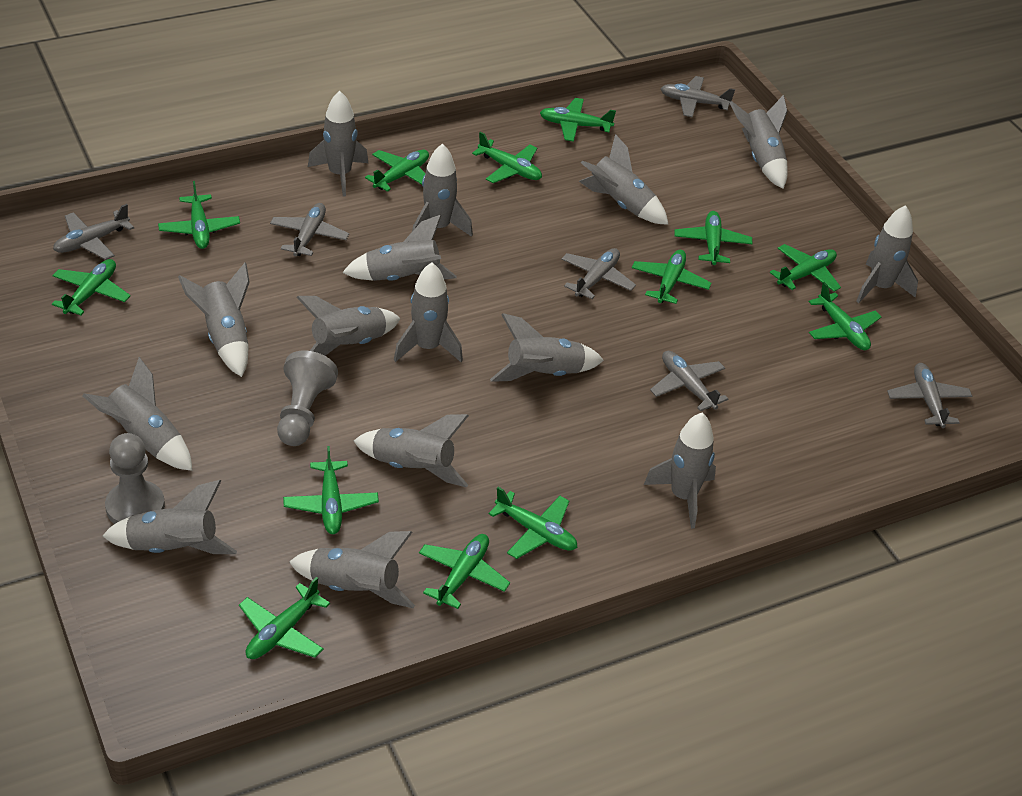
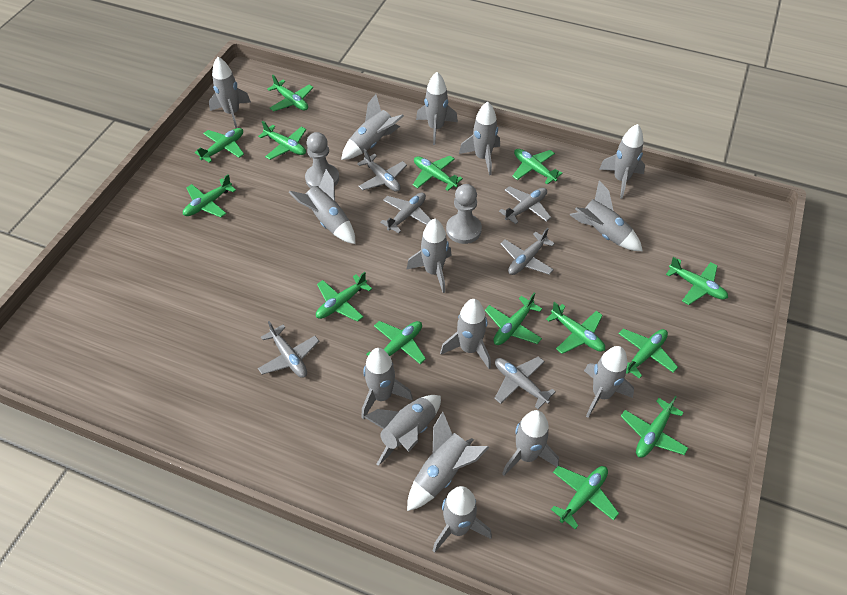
green plane: [52,259,131,315] [158,181,240,249] [239,577,330,659] [283,446,379,534] [365,150,429,192] [419,534,510,609] [472,132,542,183] [488,487,577,559] [540,98,616,141] [632,250,711,304] [675,211,753,265] [770,244,841,292] [809,282,881,350] = 13 -> [183,174,236,217] [195,128,244,163] [258,121,306,160] [267,75,313,112] [316,272,372,322] [366,321,426,364] [413,156,463,191] [485,293,542,345] [512,149,563,185] [546,302,605,354] [551,466,619,529] [618,329,678,379] [621,396,688,458] [666,257,728,305] = 14

